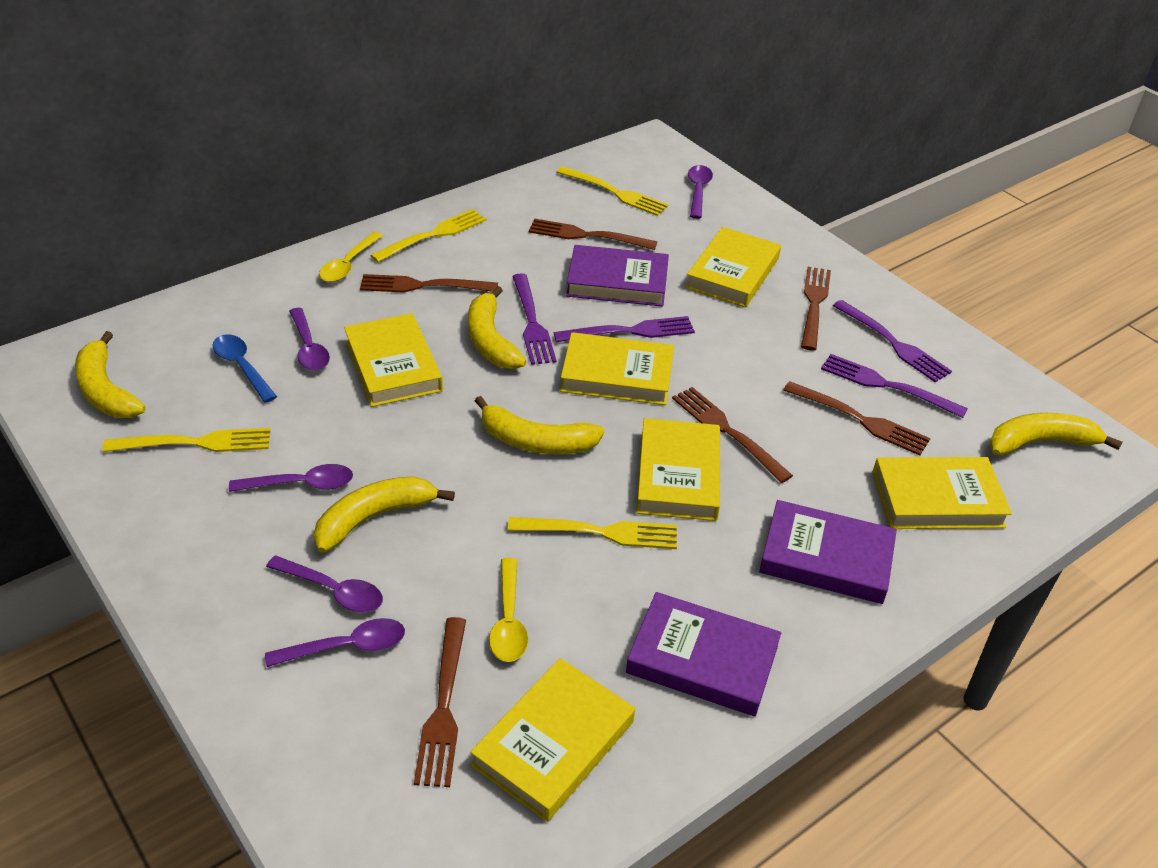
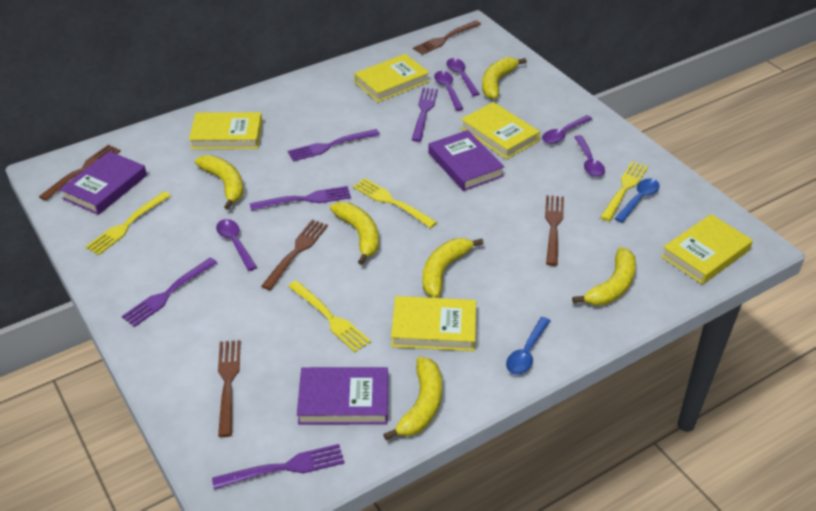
blue spoon: [212,334,277,403] = 1 -> [506,317,550,375] [614,179,660,223] = 2
brown fork: [360,274,498,293] [414,617,466,787] [529,219,657,250] [672,387,793,483] [783,381,931,455] [801,267,831,350] = 6 -> [39,145,121,201] [218,340,241,437] [261,220,328,290] [413,21,481,55] [545,195,564,266] = 5
purple fork: [512,273,557,365] [553,316,695,342] [821,354,968,418] [833,300,952,382] = 4 -> [122,257,217,327] [212,444,344,489] [250,186,351,211] [288,129,380,161] [412,88,438,142] = 5
yellow banana: [75,331,146,418] [314,476,455,553] [468,286,527,369] [475,396,605,454] [989,413,1122,455] = 5 -> [195,155,243,210] [330,202,379,265] [383,357,442,440] [422,238,484,298] [482,57,527,99] [572,247,636,305] = 6
yellow book: [344,313,443,407] [470,658,635,822] [560,332,674,405] [636,418,720,521] [685,227,781,307] [872,457,1012,529] = 6 -> [189,112,262,149] [354,54,429,102] [391,296,476,351] [461,102,540,159] [661,214,753,284] = 5
yellow spoon: [319,232,383,282] [489,558,528,662] = 2 -> none = 0

